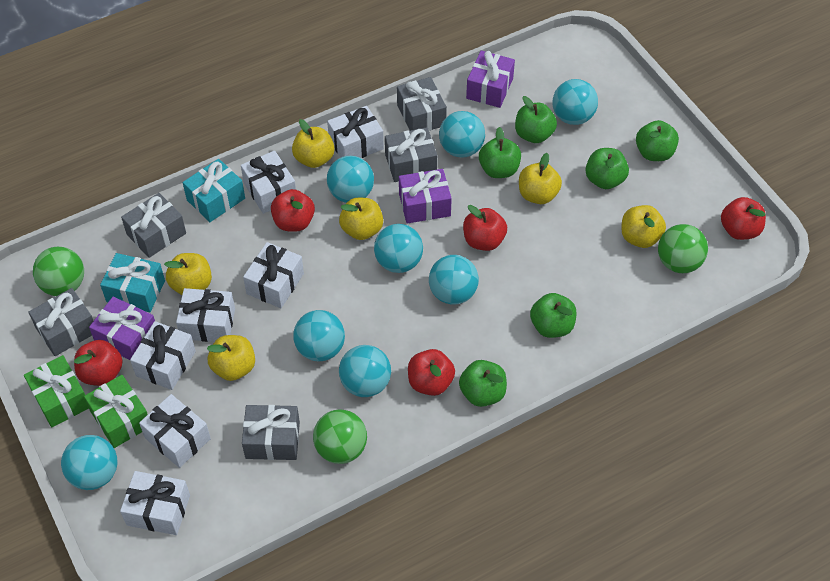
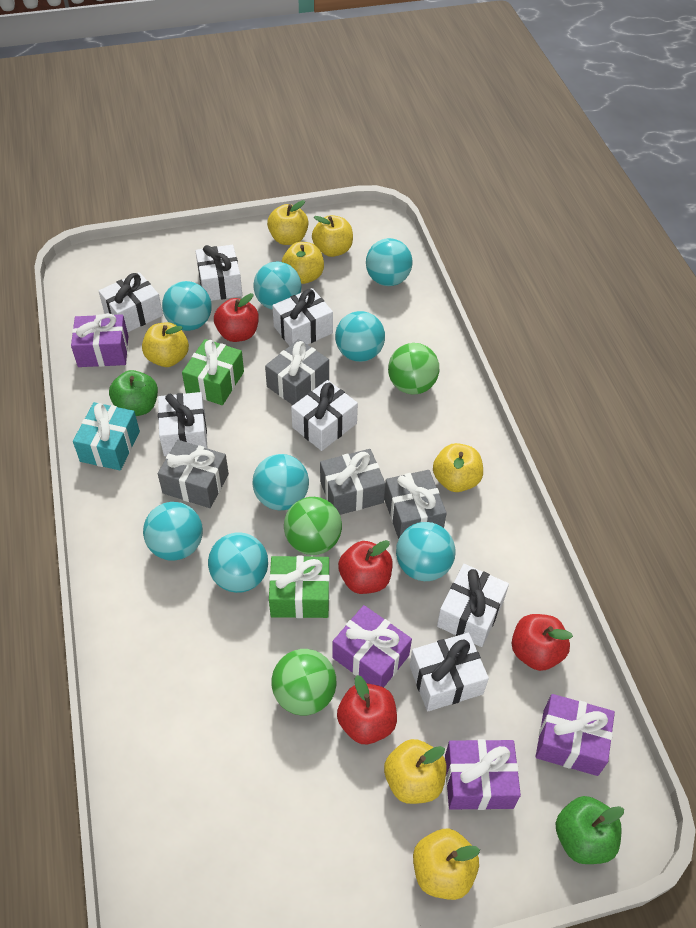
green apple: [459,360,507,407] [479,127,521,178] [515,96,557,143] [530,293,576,338] [586,148,629,189] [636,120,679,161] = 6 -> [109,370,158,416] [556,796,624,864] = 2
grey gift: [28,288,93,356] [121,193,186,258] [242,405,300,460] [385,127,437,182] [397,77,447,131] = 5 -> [158,440,229,508] [265,339,329,405] [320,449,386,515] [384,470,447,539] = 4
purple gift: [89,297,155,360] [399,169,452,224] [466,51,515,108] = 3 -> [71,313,128,367] [332,605,412,687] [445,739,521,810] [535,694,615,776] = 4
red apple: [74,340,123,386] [271,189,315,232] [408,349,455,396] [463,205,507,251] [721,197,766,240] = 5 -> [214,293,259,342] [337,675,397,744] [338,540,393,594] [512,614,573,671] = 4
turquoise gift: [100,253,165,312] [183,159,245,222] = 2 -> [73,402,140,470] = 1
yellow apple: [164,253,212,295] [207,335,255,381] [292,119,335,168] [339,198,383,240] [519,153,562,204] [621,205,666,248] = 6 -> [142,322,189,367] [267,200,309,245] [282,242,324,284] [312,215,353,257] [384,739,446,804] [413,829,480,900] [433,443,483,492] = 7

